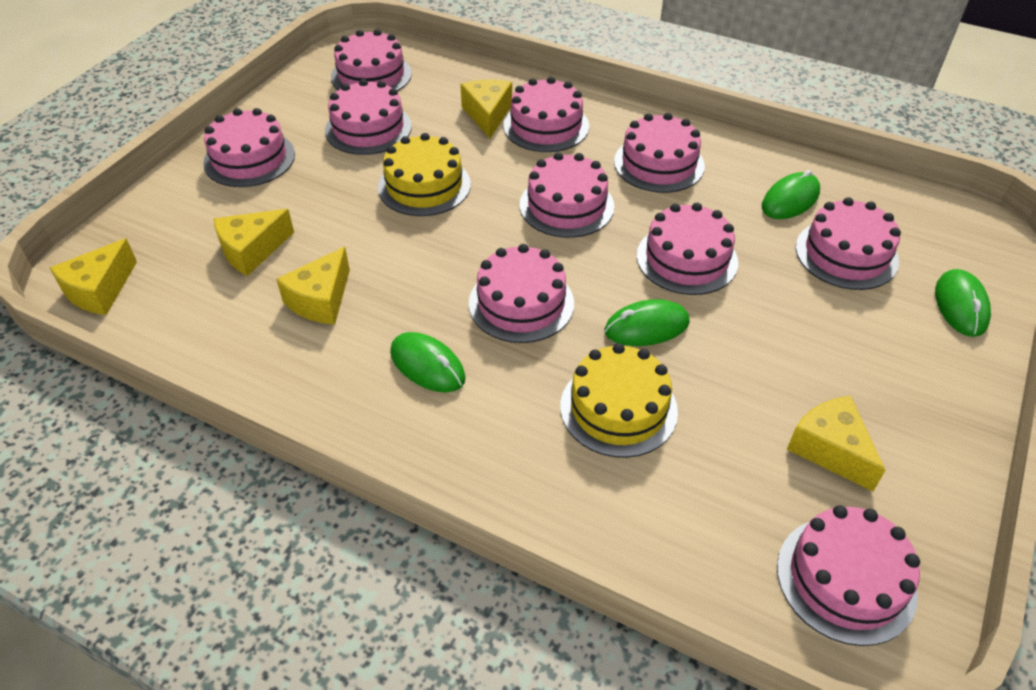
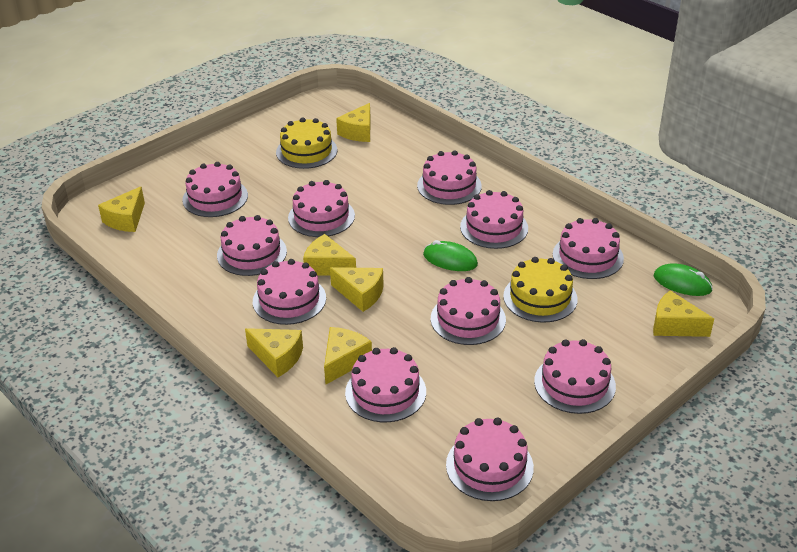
green mouse: [390,332,466,393] [604,299,690,346] [762,170,820,219] [935,269,991,337] = 4 -> [423,240,478,271] [654,263,713,296] = 2
pink cake: [203,108,295,187] [325,79,412,155] [331,29,412,91] [469,244,574,343] [503,77,589,152] [520,152,614,238] [614,113,705,193] [637,203,738,295] [777,505,920,646] [796,197,901,290] = 10 -> [182,162,248,217] [217,215,287,276] [253,259,326,325] [288,180,355,237] [345,347,426,422] [417,150,482,205] [431,277,506,345] [446,418,534,501] [460,190,528,249] [534,339,616,414] [553,218,624,279] = 11
yellow cheese: [50,238,137,315] [214,209,294,276] [276,247,350,325] [460,79,512,138] [787,396,886,491] = 5 -> [98,187,145,232] [245,328,303,377] [303,234,356,275] [324,327,372,384] [330,267,384,312] [336,103,371,142] [653,290,714,337] = 7

